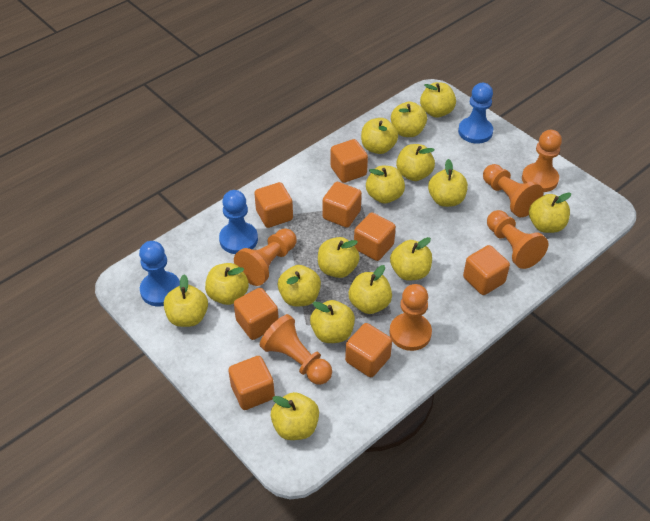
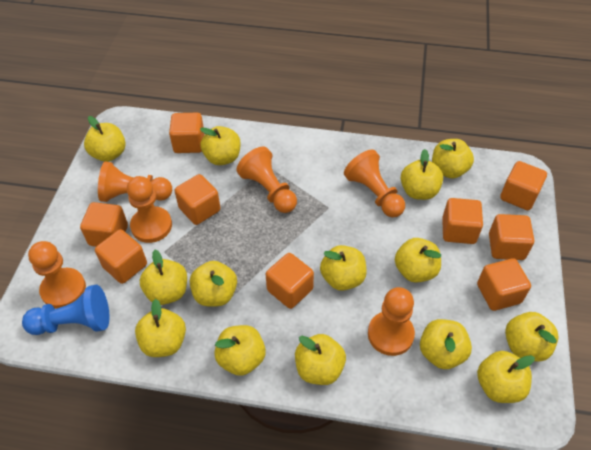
blue pawn: [139,241,180,306] [219,190,258,254] [458,83,493,144] = 3 -> [22,285,110,335] = 1
orange cube: [228,356,275,410] [234,288,279,340] [254,182,293,228] [323,182,362,228] [330,139,368,183] [345,323,392,377] [354,213,396,261] [463,245,510,295] = 8 -> [80,202,128,247] [95,229,147,284] [169,113,204,153] [175,174,220,225] [266,253,314,309] [442,198,483,244] [477,258,531,311] [489,214,534,260] [500,161,547,210] = 9
yellow apple: [164,274,208,327] [205,263,249,305] [271,392,319,440] [278,265,321,307] [310,300,355,343] [318,237,360,278] [348,265,392,314] [361,118,398,154] [366,166,405,204] [390,237,432,281] [391,102,427,137] [396,144,435,181] [420,82,456,118] [428,159,468,207] [529,192,571,233] = 15 -> [84,116,126,162] [135,299,186,357] [140,250,187,305] [190,261,237,307] [200,126,241,165] [214,325,266,376] [295,334,346,385] [320,245,367,291] [395,238,441,283] [401,149,443,200] [420,319,472,369] [432,139,474,179] [477,351,535,403] [505,312,559,362] = 14

